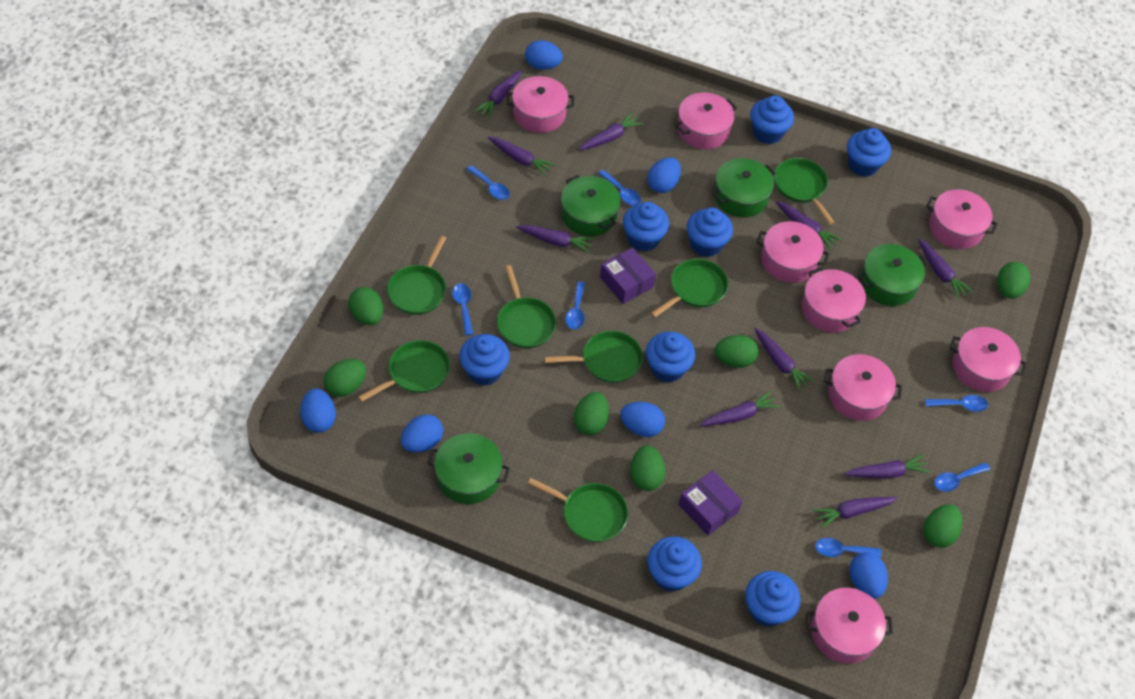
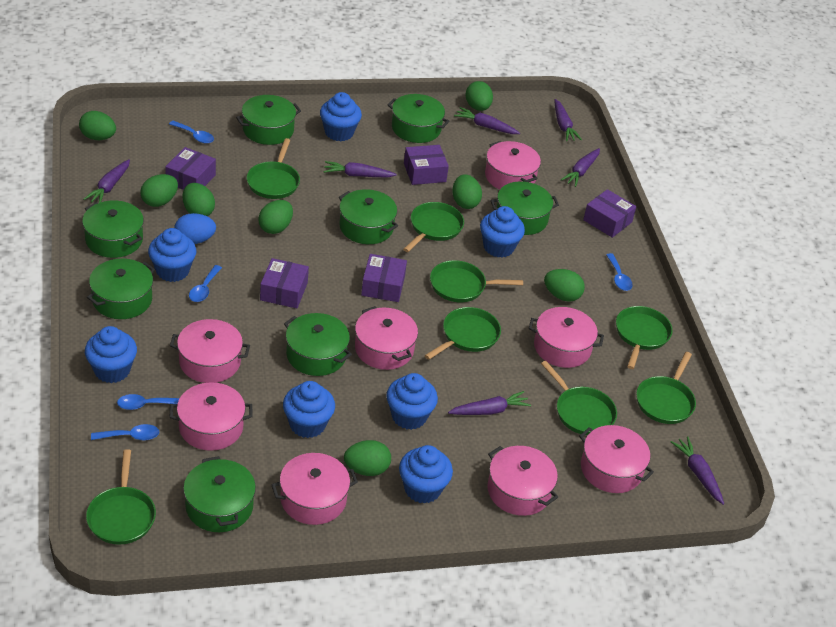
blue cupcake: [459,334,510,385] [623,202,669,252] [646,332,695,383] [648,536,702,592] [687,207,733,257] [745,571,801,627] [750,95,794,144] [847,128,891,177] = 8 -> [85,326,137,383] [148,228,196,282] [283,381,335,438] [320,92,362,141] [386,373,438,430] [399,445,453,504] [480,206,525,258] = 7
blue egg: [300,388,336,433] [401,414,443,453] [525,40,563,70] [620,402,665,437] [648,158,681,193] [849,552,888,598] = 6 -> [174,213,216,244] = 1
blue spoon: [452,283,473,336] [466,165,510,200] [565,281,585,330] [598,170,641,206] [815,538,881,557] [925,395,988,412] [934,462,990,492] = 7 -> [91,424,159,440] [117,394,180,410] [169,121,214,144] [189,265,222,302] [606,253,633,291] = 5
green egg: [324,359,366,397] [348,287,383,325] [574,392,609,435] [630,445,665,491] [715,335,759,368] [923,504,962,548] [997,262,1031,299] = 7 -> [79,111,116,140] [140,174,178,207] [183,183,215,216] [258,200,293,234] [344,440,391,476] [452,174,482,209] [466,81,493,111] [544,269,585,302] = 8
green pan: [358,340,450,402] [387,236,446,315] [497,265,556,348] [528,478,628,542] [544,331,643,383] [651,259,728,318] [774,158,835,225] = 7 -> [86,449,156,545] [247,138,300,199] [403,202,464,252] [425,307,501,360] [430,260,523,302] [541,361,617,435] [616,306,673,369] [636,352,696,424] = 8
green pot: [427,433,510,504] [561,175,621,236] [712,158,776,217] [858,244,929,306] = 4 -> [82,201,144,258] [87,259,155,319] [183,456,256,532] [236,95,301,145] [284,313,352,376] [339,189,398,244] [388,94,449,143] [490,181,559,235] = 8
purple box: [600,247,656,304] [679,470,742,536] = 2 -> [165,147,216,190] [260,258,309,308] [361,254,407,302] [404,145,449,185] [583,189,636,238] = 5
purple carrot: [474,70,522,119] [488,136,555,177] [516,225,594,253] [579,113,643,150] [700,391,780,426] [755,328,815,391] [776,201,842,250] [813,497,897,528] [845,454,930,479] [918,239,973,299] = 10 -> [84,159,130,203] [324,161,397,177] [448,391,531,415] [454,107,520,134] [555,99,582,141] [561,148,600,187] [671,436,724,505] = 7

